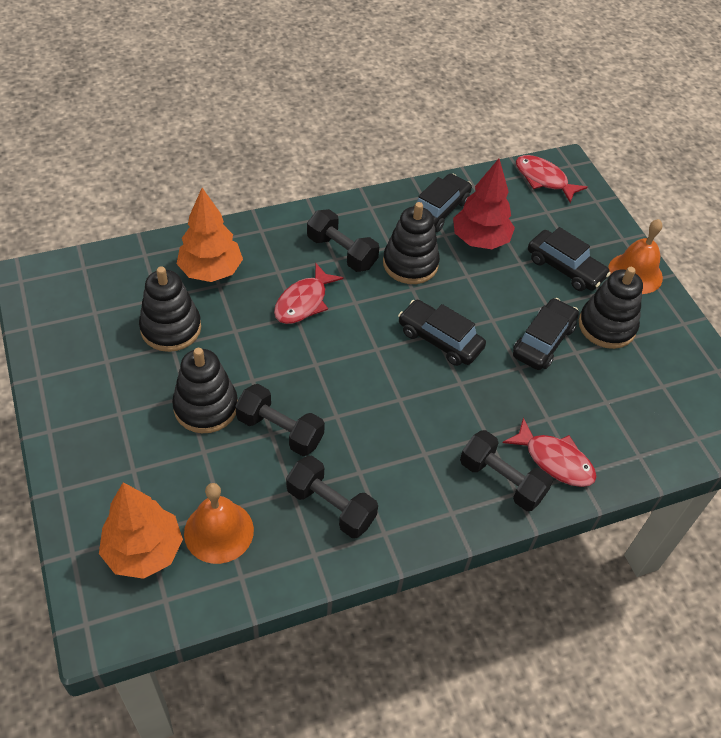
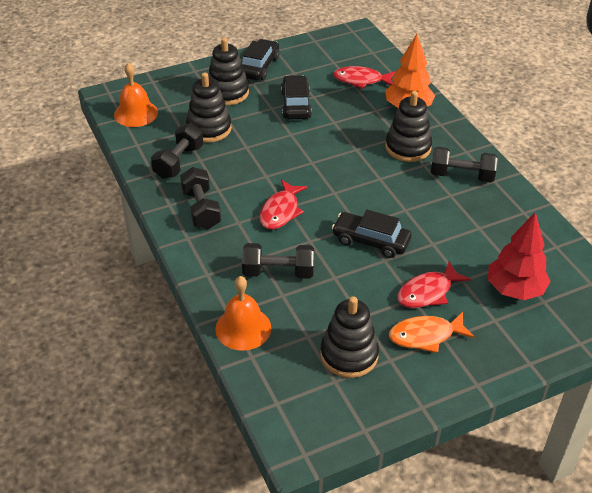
black car: [398,300,486,366] [414,174,472,232] [513,298,579,370] [528,227,611,291] = 4 -> [242,39,279,80] [281,75,312,120] [332,210,412,258] = 3
orange fish: none = 0 -> [389,312,475,353] = 1
orange tree: [99,482,183,579] [177,188,243,282] = 2 -> [385,34,435,108] = 1

